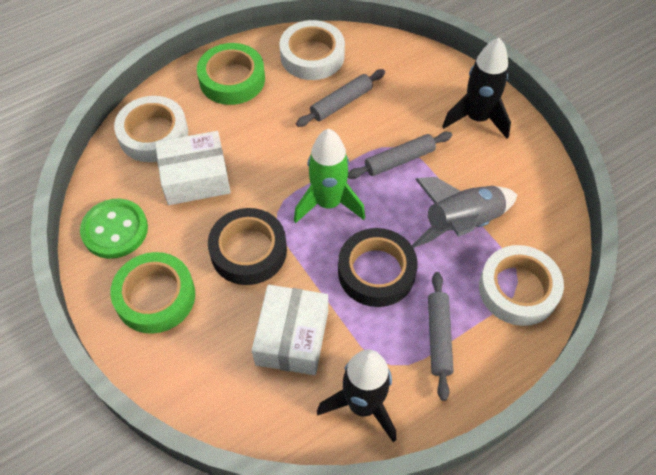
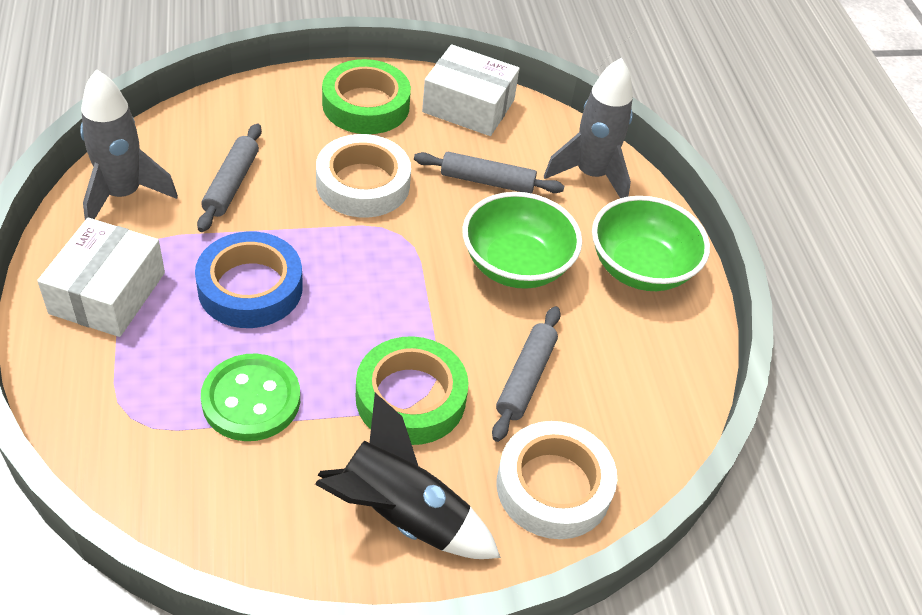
black rocket: [317,349,396,443] [442,38,511,139] = 2 -> [315,393,501,559] = 1
black tape: [208,208,287,285] [338,228,418,307] = 2 -> none = 0
blue tape: none = 0 -> [195,231,303,328] = 1
green bowl: none = 0 -> [463,192,582,289] [592,196,710,291] = 2
green rocket: [294,129,365,223] = 1 -> none = 0
grey rocket: [412,177,517,248] = 1 -> [80,69,178,220] [544,58,633,198] = 2
white tape: [114,96,188,162] [279,20,345,80] [479,245,564,326] = 3 -> [316,134,411,218] [497,421,617,539] = 2

